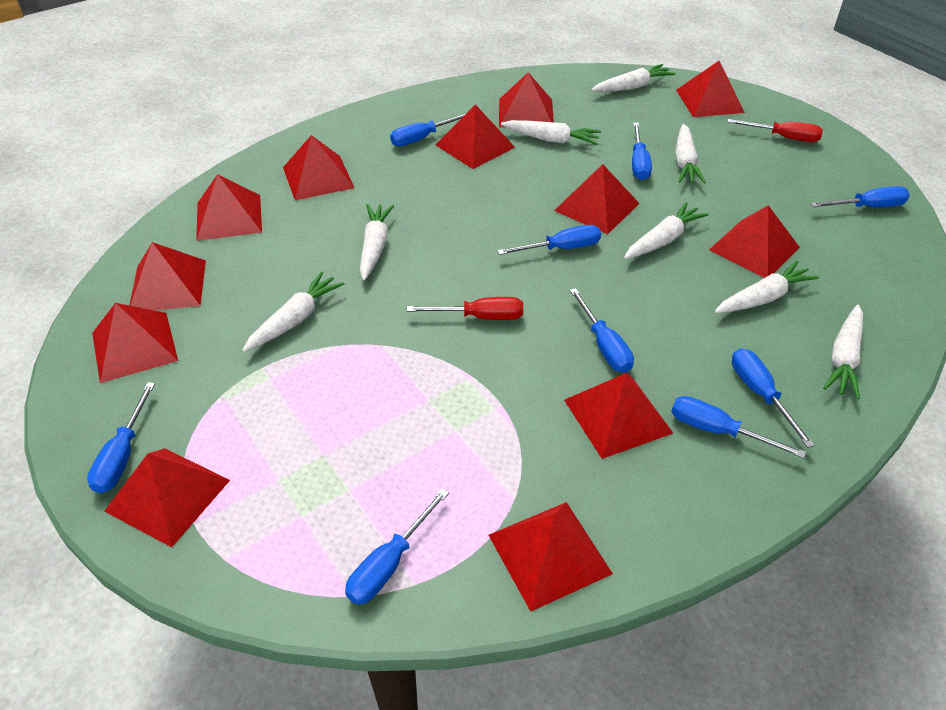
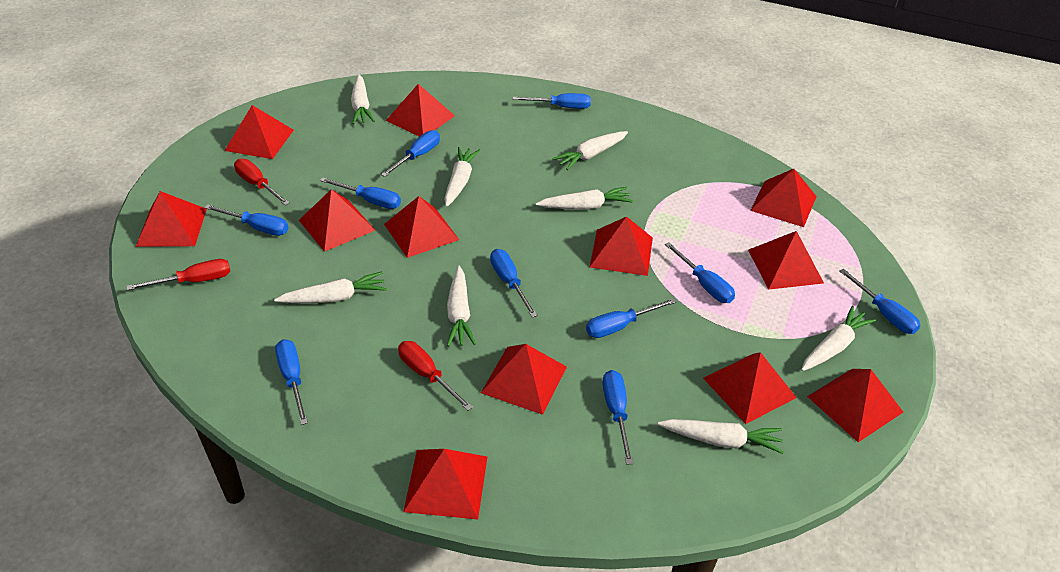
blue screwdriver: [87,382,155,493] [345,488,449,605] [390,113,466,146] [497,225,601,255] [570,288,634,373] [632,123,652,180] [671,396,806,458] [732,348,815,448] [811,186,910,207] = 9 -> [204,204,288,236] [275,339,308,425] [320,178,401,209] [381,130,440,177] [490,249,538,317] [513,93,591,109] [586,298,677,338] [603,370,633,465] [665,242,735,303] [840,269,920,334] = 10
red screwdriver: [407,297,523,320] [728,119,823,142] = 2 -> [126,259,230,290] [234,159,290,205] [398,341,473,411] = 3

